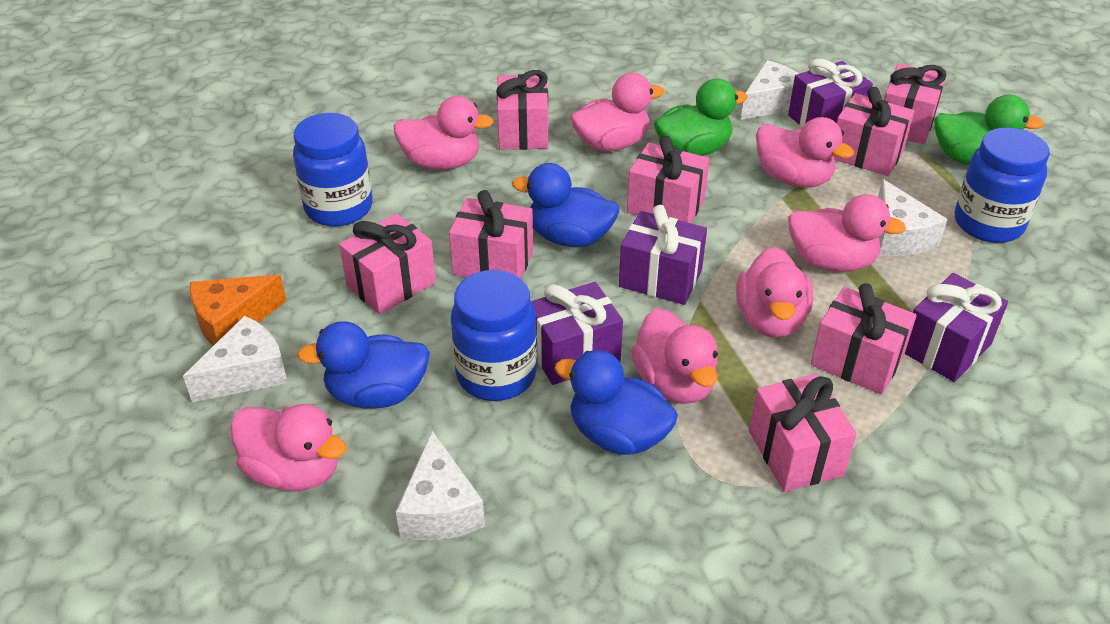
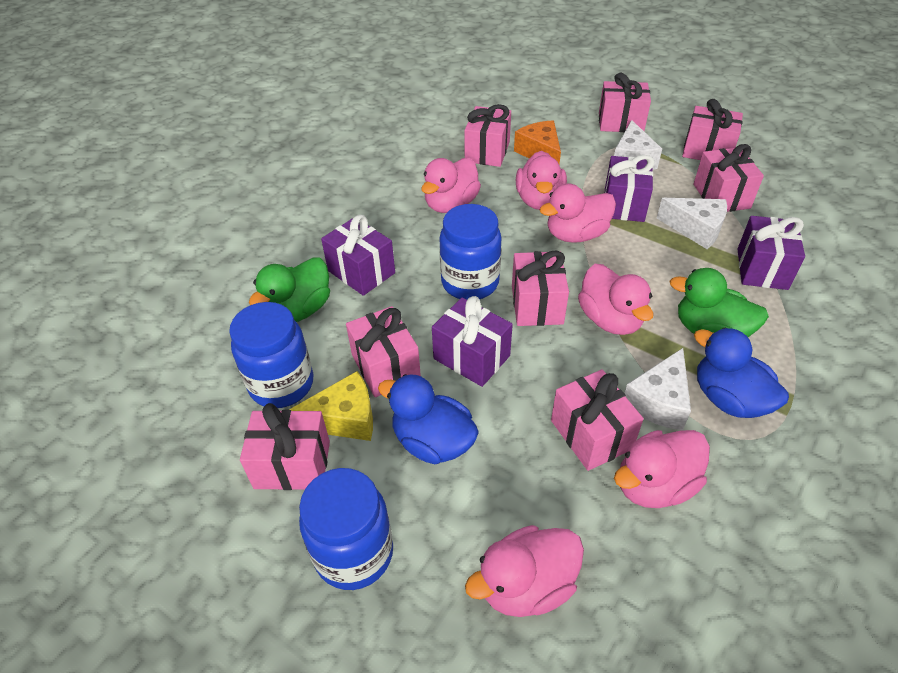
blue duck: [297,321,430,409] [512,163,619,247] [555,350,678,455] = 3 -> [378,374,479,464] [694,328,789,418] = 2
pink duck: [230,404,347,491] [394,96,494,170] [570,73,664,151] [631,308,718,404] [736,247,813,338] [756,117,854,187] [788,194,906,272] = 7 -> [421,158,481,213] [465,525,584,617] [516,151,567,210] [539,184,616,243] [578,264,653,335] [614,430,710,508] = 6
white cheese: [183,316,288,402] [396,430,485,540] [741,60,799,120] [878,179,948,256] = 4 -> [614,120,662,170] [624,348,691,430] [657,198,727,249] = 3
yellow cheese: none = 0 -> [289,371,373,441] = 1

